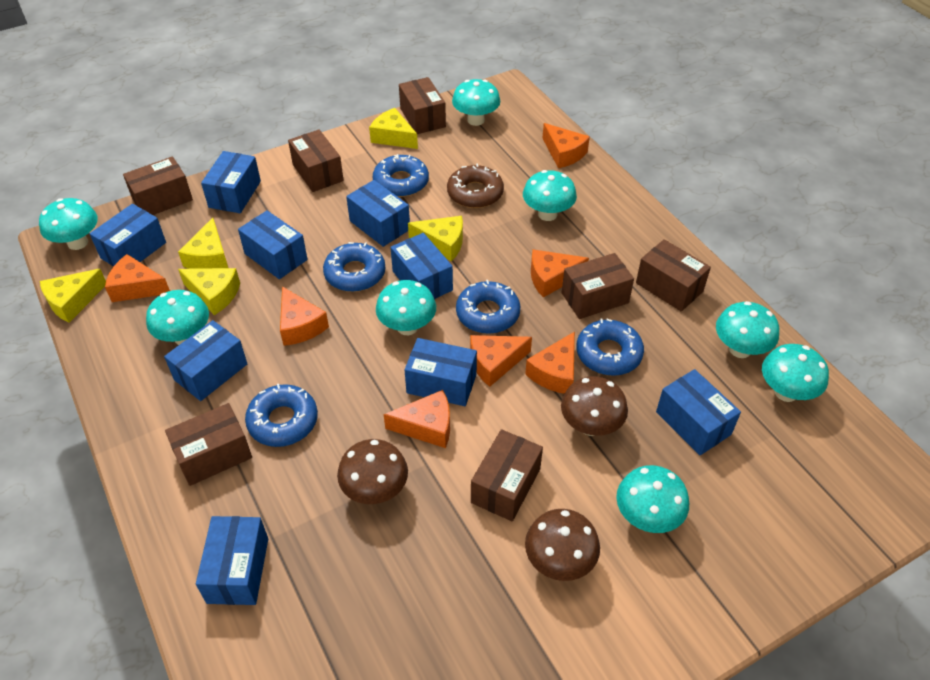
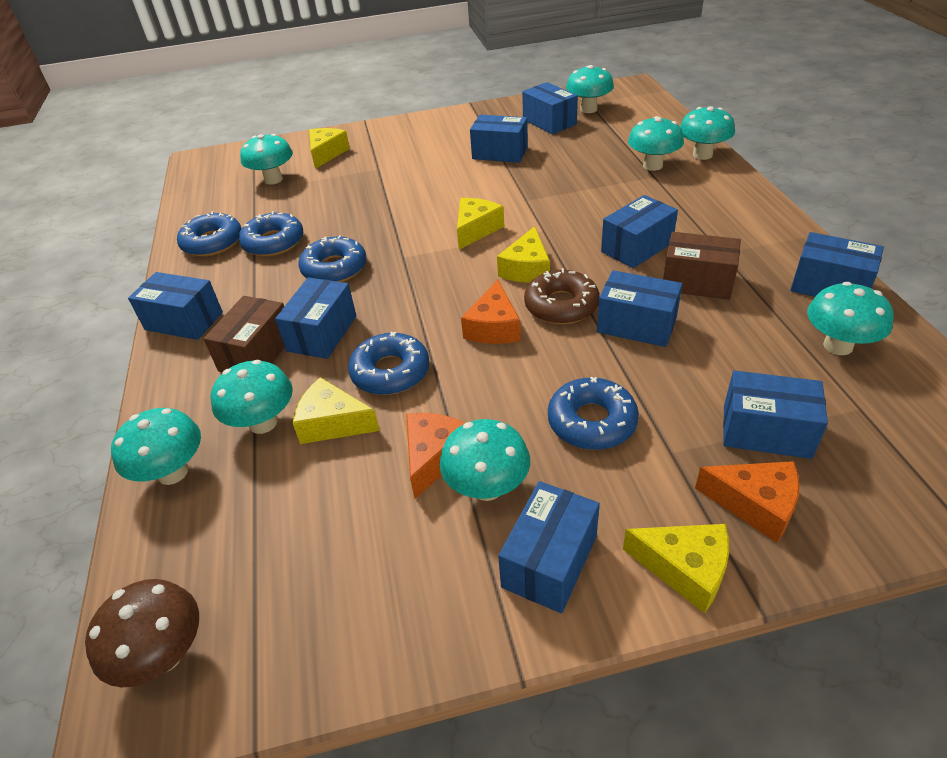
brown box: [123,157,193,215] [165,403,252,486] [288,129,344,192] [399,77,446,134] [471,429,543,521] [562,253,634,319] [636,239,711,312] = 7 -> [203,296,285,372] [663,232,741,300] = 2
brown mushroom: [337,439,408,504] [525,509,600,581] [561,376,628,436] = 3 -> [85,579,199,688] = 1
orange cheese: [105,254,170,302] [280,286,329,346] [384,390,450,448] [470,335,532,387] [525,331,575,394] [531,249,589,298] [542,123,590,168] = 7 -> [406,413,465,499] [461,280,521,344] [695,461,800,543] = 3

